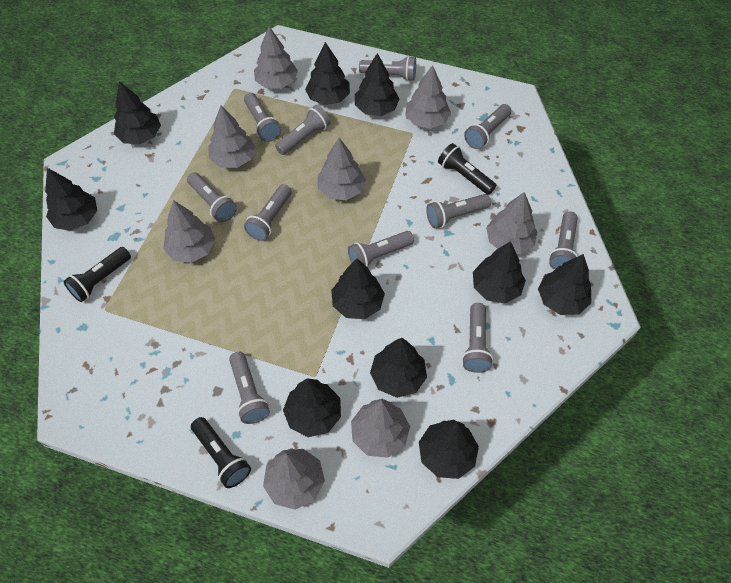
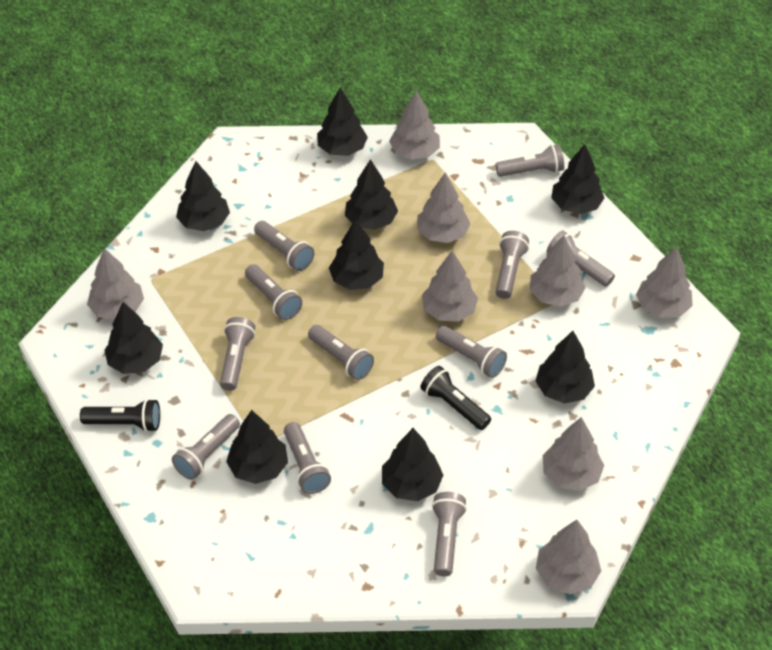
black flashlight: [63,247,131,302] [191,417,251,488] [438,143,496,195] = 3 -> [80,399,160,432] [420,366,491,430] = 2
black tree: [45,168,97,231] [114,81,161,144] [283,378,341,437] [305,42,350,105] [331,258,385,319] [355,53,400,116] [370,338,427,398] [419,420,479,479] [473,241,526,304] [538,254,591,315] = 10 -> [105,302,163,374] [176,161,230,231] [226,410,288,484] [317,87,368,156] [329,219,384,290] [345,159,398,230] [382,428,443,501] [535,331,595,404] [551,144,604,214] = 9

